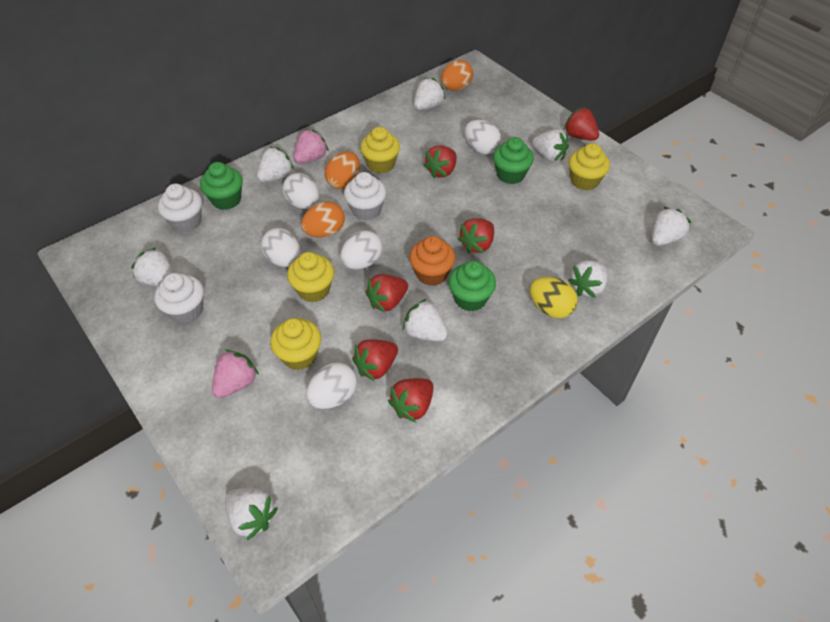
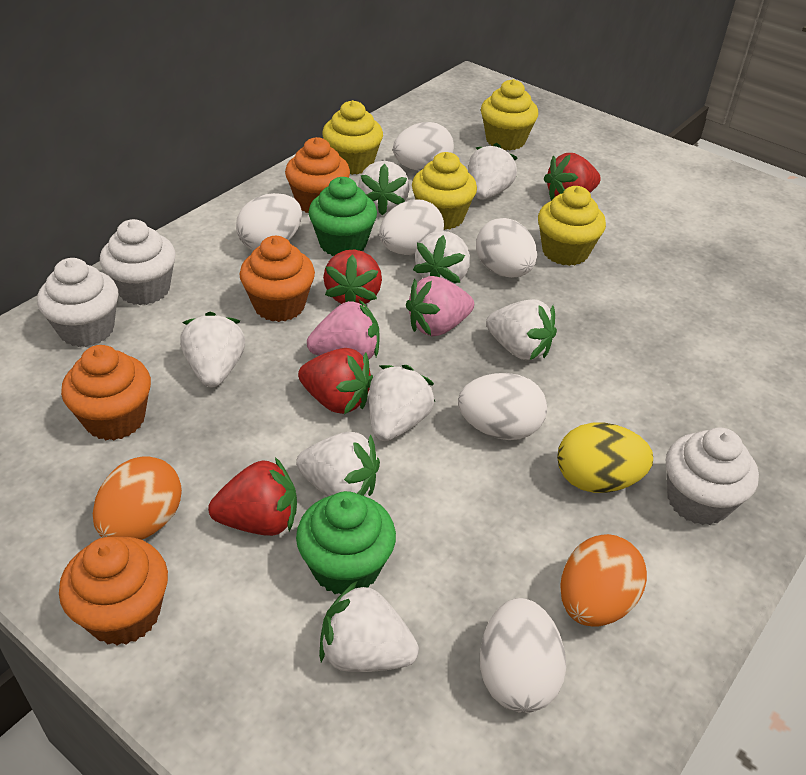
green cupcake: [200,162,243,210] [448,261,496,311] [493,137,534,184] = 3 -> [296,491,396,594] [308,177,377,256] = 2
orange cupcake: [409,236,455,286] = 1 -> [59,536,168,645] [61,345,151,441] [239,236,315,322] [285,137,350,213] = 4
orange egg: [301,201,345,237] [325,151,360,189] [441,60,473,91] = 3 -> [93,456,182,540] [560,534,647,627] = 2
red strawberry: [352,339,398,381] [365,274,408,313] [388,378,434,423] [423,145,457,178] [458,218,494,253] [564,107,599,141] = 6 -> [208,457,297,536] [298,348,373,414] [323,249,382,304] [544,153,601,201] = 4
white egg: [261,228,300,267] [282,173,319,209] [306,362,357,409] [340,231,382,269] [465,120,501,155] = 5 -> [236,193,302,250] [379,200,444,255] [393,122,454,171] [458,373,547,440] [476,218,537,278] [480,598,566,713] = 6

